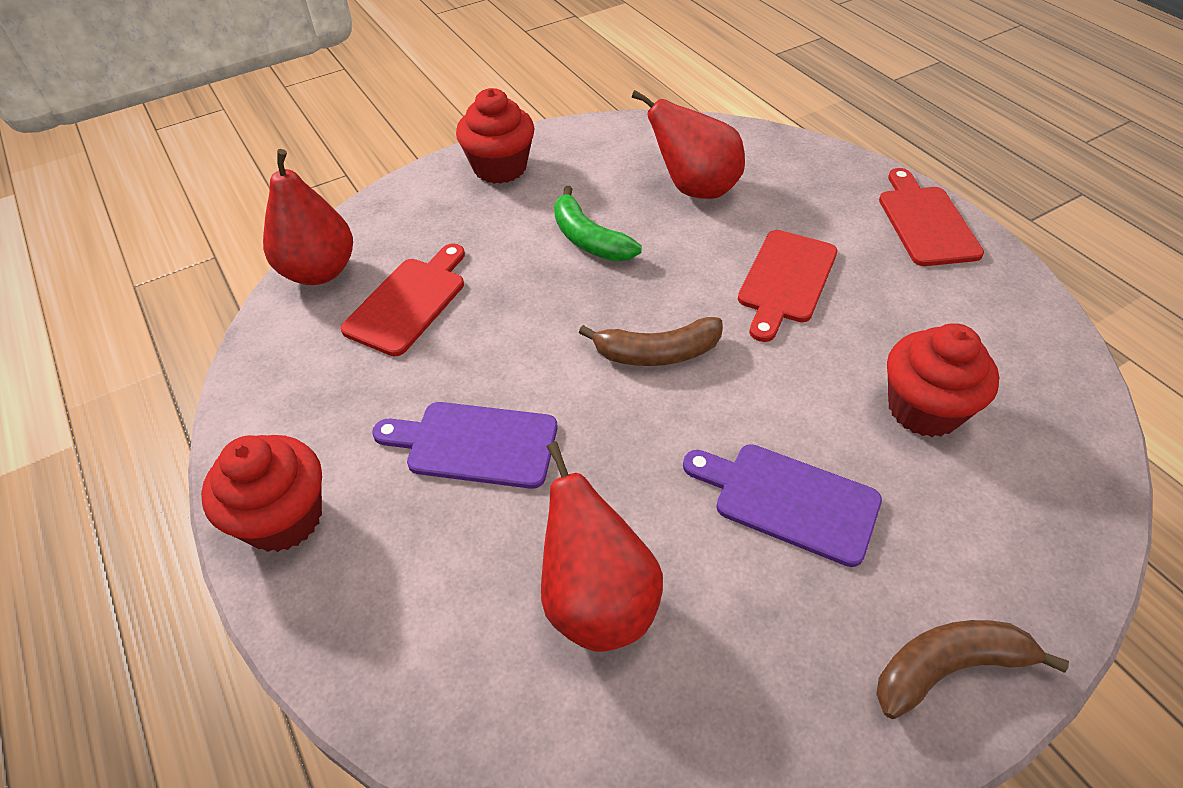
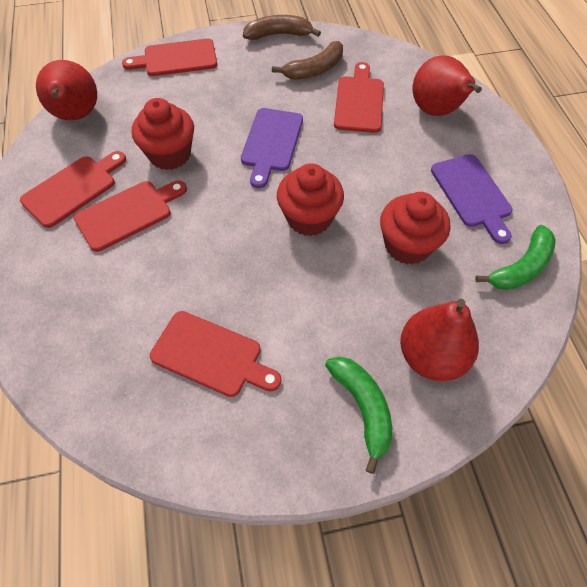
green banana: [554,186,642,261] = 1 -> [325,356,392,474] [475,225,556,290] = 2
red cutting board: [341,243,465,356] [738,230,837,342] [879,168,984,266] = 3 -> [20,151,126,228] [74,180,187,252] [122,39,217,76] [150,311,282,397] [334,62,384,133] = 5

